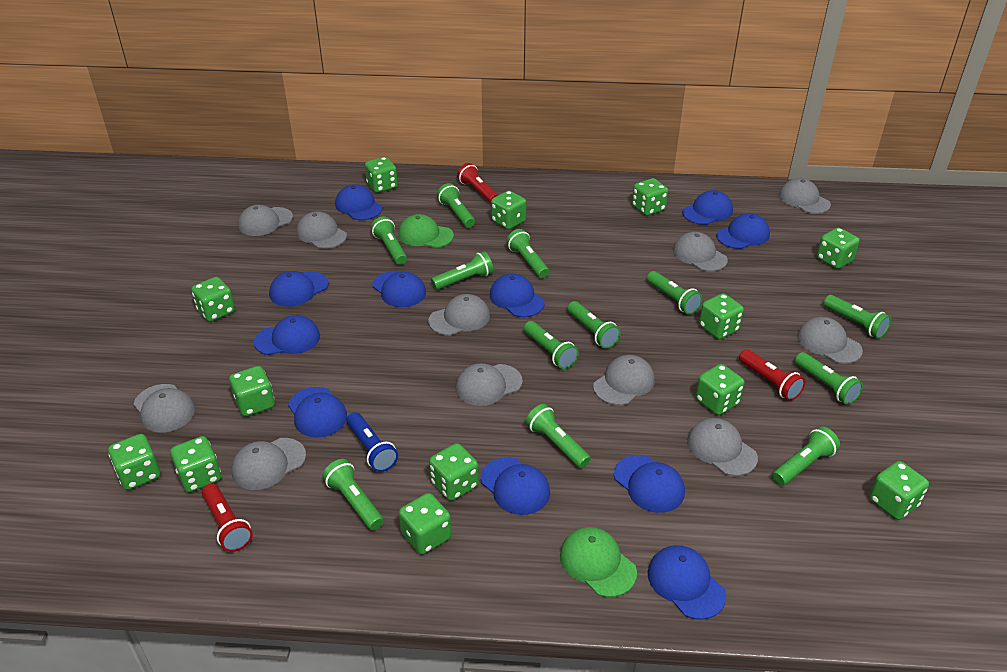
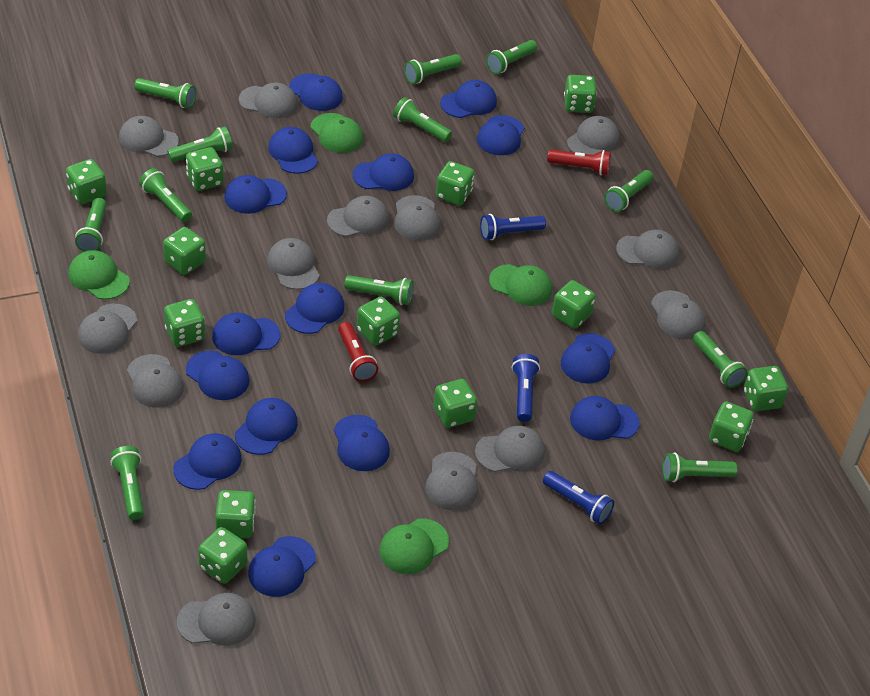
blue cap: [254,315,320,355] [269,271,329,307] [288,387,347,438] [335,184,382,220] [372,271,426,307] [480,457,550,515] [490,274,545,317] [614,455,685,513] [648,545,726,620] [682,190,733,225] [716,213,770,249] = 11 -> [173,433,242,490] [186,350,249,400] [212,312,280,355] [224,175,287,214] [235,398,298,455] [248,536,316,597] [268,127,318,174] [285,283,344,334] [289,74,343,111] [334,415,390,471] [353,153,414,191] [440,80,497,118] [477,115,524,155] [561,333,615,384] [570,396,639,441] = 15
blue flashlight: [347,412,398,472] = 1 -> [480,214,546,240] [512,354,540,422] [543,471,614,524] = 3
green cap: [398,214,454,248] [560,527,637,597] = 2 -> [68,250,130,300] [311,113,363,153] [379,518,449,574] [489,264,552,306] = 4
grey cap: [133,384,195,433] [232,438,306,490] [238,205,293,236] [297,211,347,249] [428,294,490,336] [456,363,523,406] [593,355,655,405] [673,232,728,271] [687,418,758,476] [779,178,831,214] [797,317,863,364] = 11 -> [78,304,137,354] [119,116,179,157] [127,354,184,408] [177,593,256,646] [239,82,298,118] [267,238,320,290] [327,196,389,237] [394,195,440,241] [425,452,478,510] [475,426,545,472] [567,116,620,155] [616,230,679,269] [651,290,705,339] = 13
red flashlight: [202,484,253,552] [457,163,498,203] [739,349,805,401] = 3 -> [338,322,378,382] [547,150,611,175] = 2

